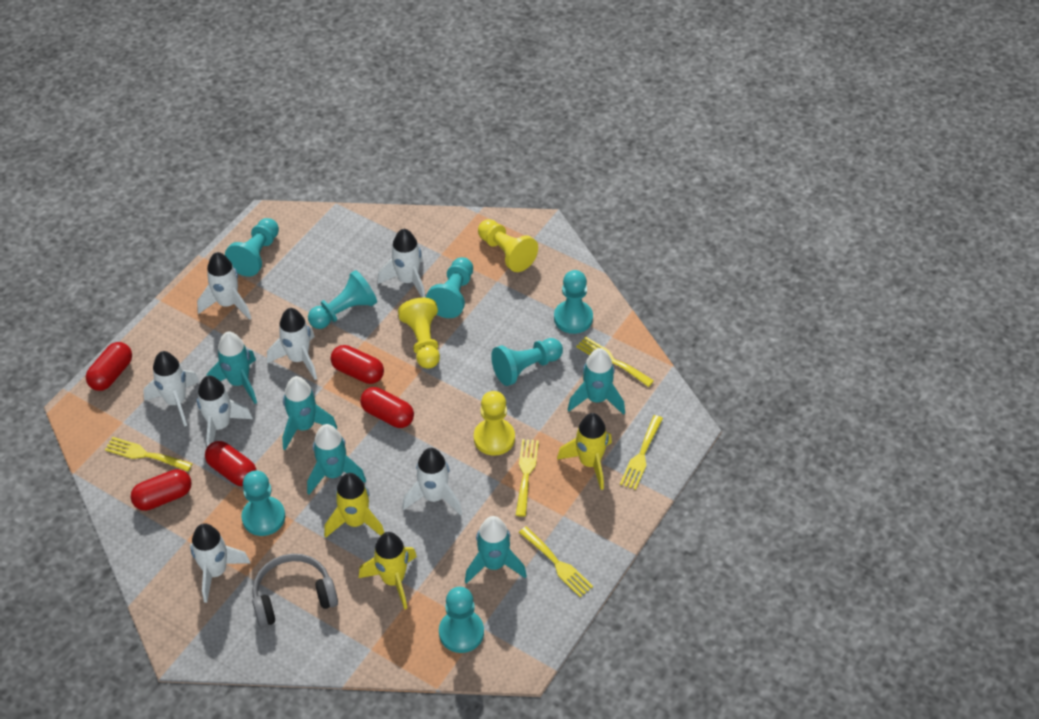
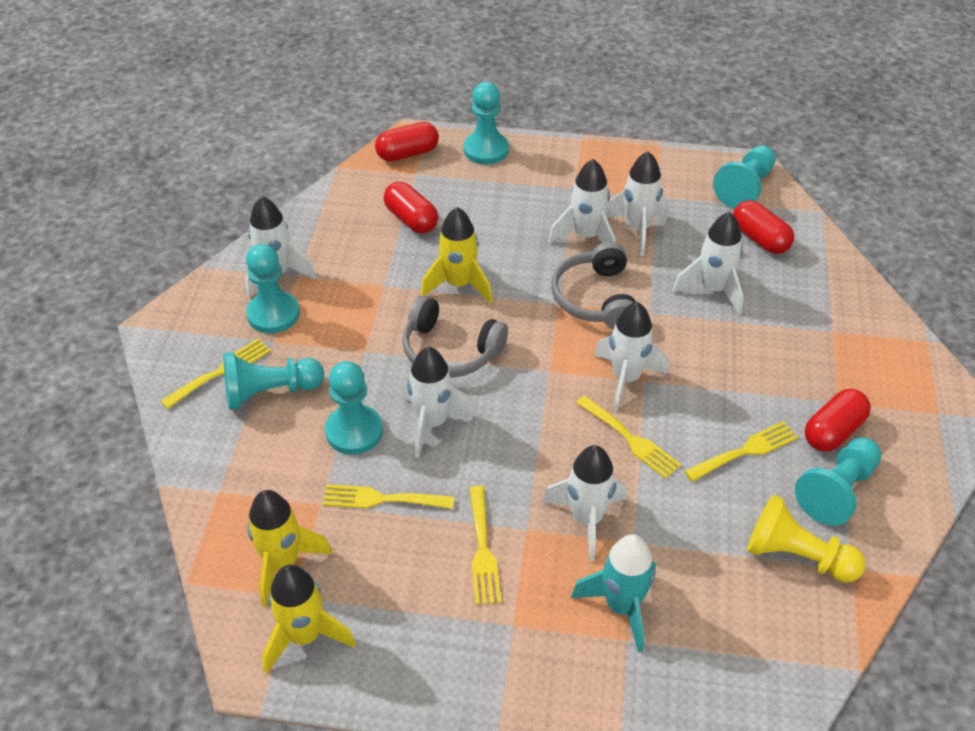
grey headphones: [252,554,338,627] = 1 -> [402,295,508,378] [551,242,636,329] = 2
red capsule: [86,342,132,391] [131,469,192,511] [205,441,256,486] [330,345,384,384] [360,387,414,428] = 5 -> [375,122,439,162] [383,182,438,233] [733,200,794,254] [805,389,871,452] = 4
turquoise pawn: [225,218,279,277] [241,471,285,536] [308,270,377,329] [426,257,473,318] [439,587,484,653] [491,338,563,386] [554,270,593,334] = 7 -> [224,353,324,410] [246,244,300,334] [325,361,383,455] [464,82,509,165] [713,145,776,208] [795,437,881,526] = 6
turquoise rocket: [207,332,257,404] [282,376,337,450] [307,424,366,495] [465,516,527,584] [568,348,625,415] = 5 -> [571,534,656,653] = 1
yellow pawn: [398,298,440,369] [474,391,515,456] [478,219,538,272] = 3 -> [747,495,865,583] = 1

